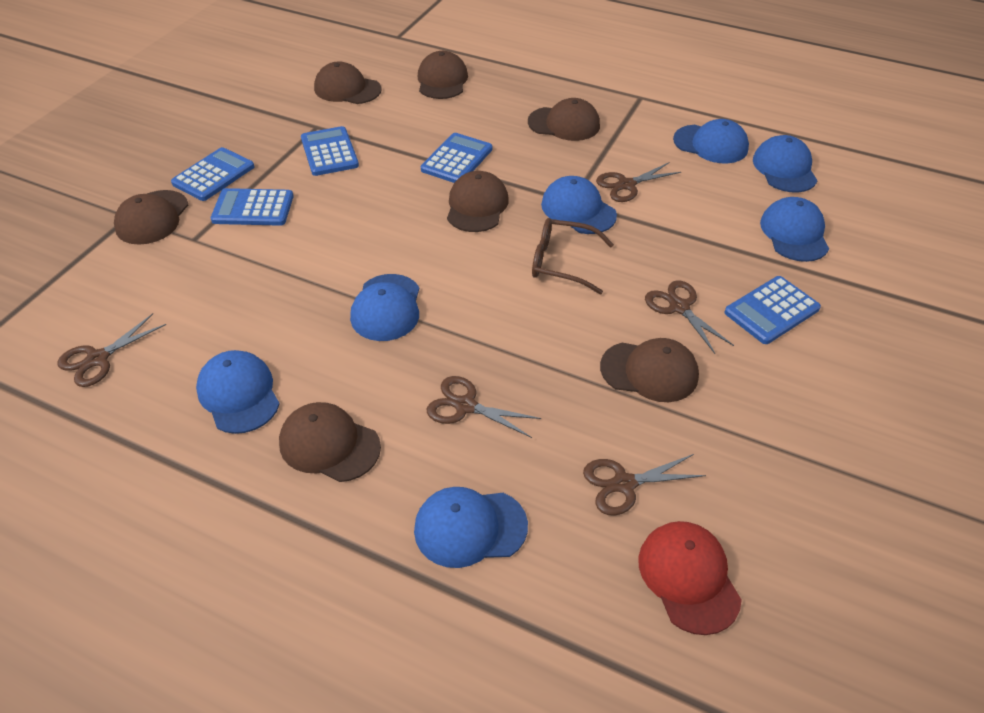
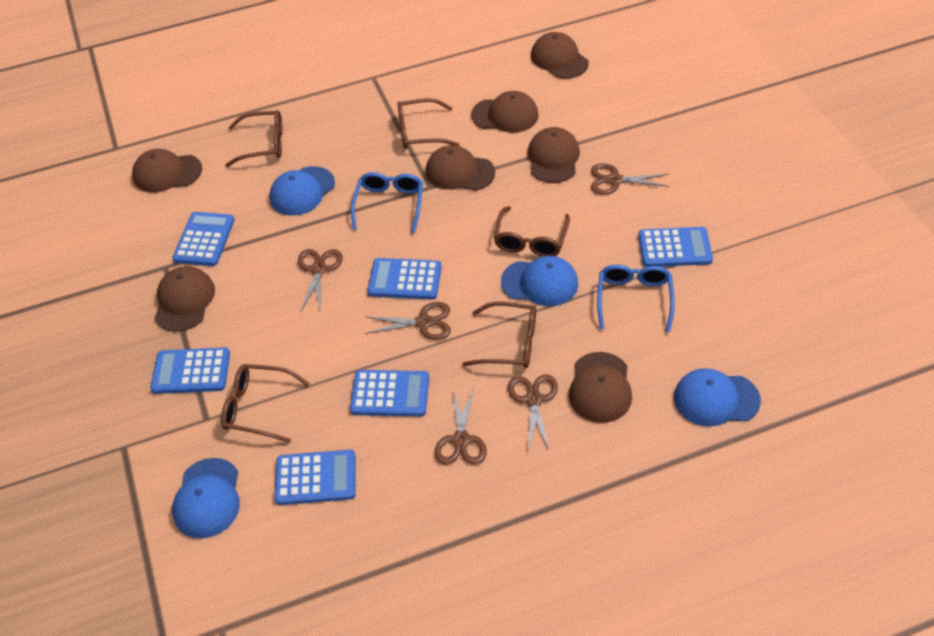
blue calculator: [171,147,255,201] [211,188,294,226] [301,126,359,176] [421,133,492,183] [724,276,821,344] = 5 -> [150,348,230,394] [172,212,235,266] [274,450,356,505] [350,370,429,417] [368,258,442,300] [638,227,713,267] = 6
blue cap: [196,350,280,434] [350,274,419,341] [414,487,528,568] [541,176,617,234] [673,119,749,163] [753,135,818,193] [760,197,829,262] = 7 -> [172,458,240,538] [269,166,335,216] [501,256,578,306] [674,368,761,426] = 4
blue glasses: none = 0 -> [351,172,423,233] [597,265,675,332] = 2
brown glasses: [532,218,614,294] = 1 -> [221,364,310,443] [226,110,283,167] [398,98,460,149] [462,302,536,368] [494,206,570,257] = 5
red cap: [638,521,742,635] = 1 -> none = 0

